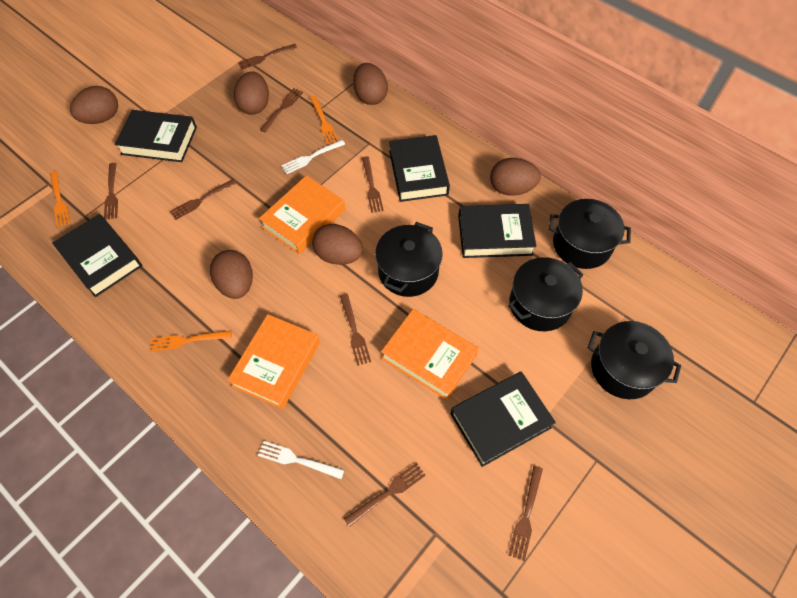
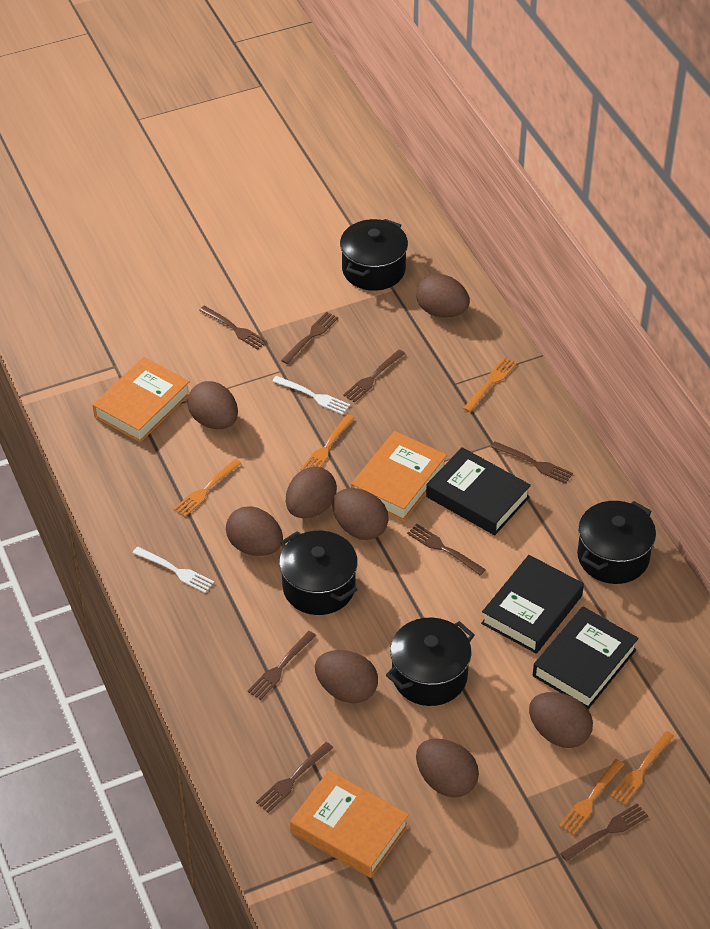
black book: [52,214,142,297] [115,110,197,162] [389,135,450,202] [451,371,556,467] [458,204,537,258] = 5 -> [426,447,531,535] [481,555,584,654] [533,607,639,709] = 3
brown egg: [70,86,118,124] [210,250,253,299] [234,71,269,115] [312,224,363,265] [353,63,388,105] [490,158,541,196] = 6 -> [187,381,238,429] [226,506,283,556] [286,467,337,518] [315,650,378,703] [332,488,389,540] [416,274,470,318] [416,738,479,797] [529,692,593,748] = 8
orange fork: [50,171,71,227] [150,331,232,352] [310,96,338,144] = 3 -> [173,459,242,517] [301,414,354,471] [463,357,517,412] [559,759,624,835] [610,731,675,805] = 5

